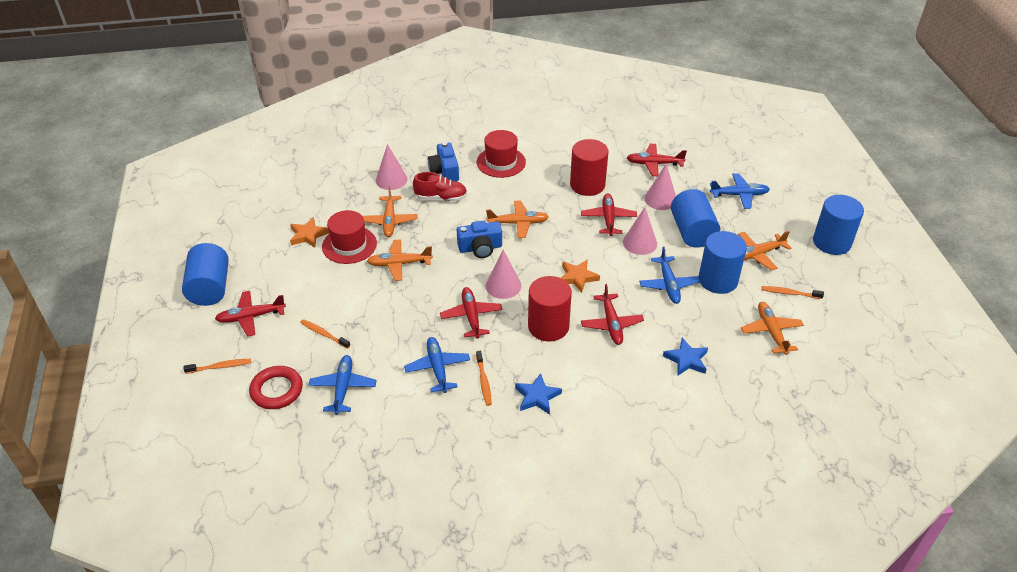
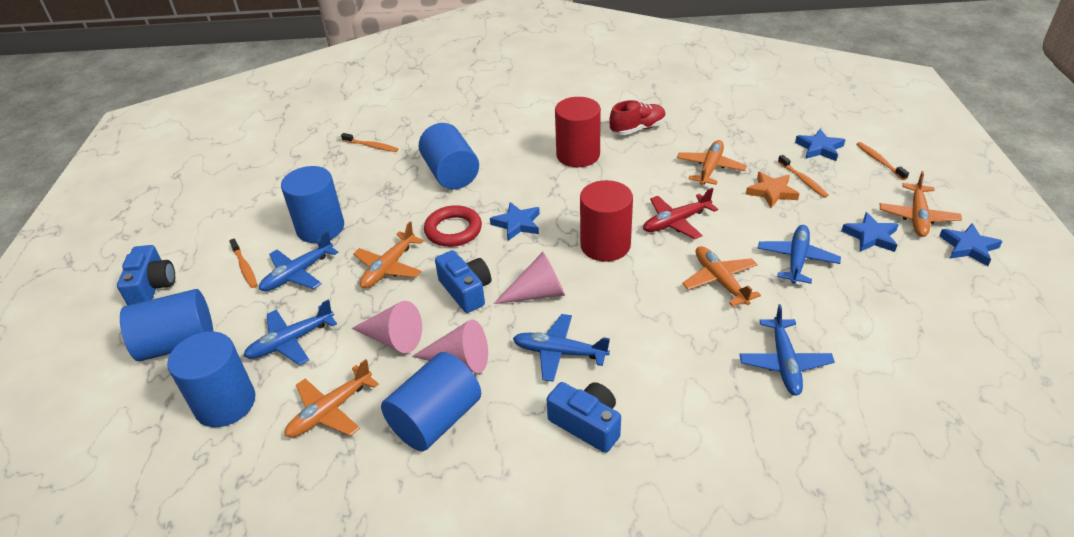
blue camera: [428,142,459,182] [457,221,502,258] = 2 -> [117,245,175,305] [435,250,491,313] [547,382,621,453] = 3
blue cylinder: [182,243,229,306] [671,189,720,248] [699,231,747,294] [813,195,864,255] = 4 -> [120,289,213,361] [167,331,255,427] [281,166,344,243] [381,352,481,451] [419,123,479,189] = 5
blue plane: [309,355,377,415] [404,337,470,393] [639,247,700,304] [710,173,770,209] = 4 -> [244,299,337,365] [259,231,339,291] [513,314,610,382] [739,304,835,396] [758,225,841,284] = 5
blue star: [515,373,562,415] [663,338,708,376] = 2 -> [490,202,540,241] [795,129,845,161] [841,212,899,252] [939,223,1003,266] = 4
orange star: [290,217,329,248] [561,259,600,293] = 2 -> [746,172,799,208] = 1
pink cone: [376,144,407,190] [485,250,521,299] [623,207,657,255] [644,164,676,210] = 4 -> [351,301,422,353] [412,320,488,373] [494,252,565,304] = 3
red hat: [322,210,377,264] [477,130,526,178] = 2 -> none = 0
red plane: [215,291,286,337] [440,287,503,339] [581,194,637,236] [581,284,644,345] [627,144,687,176] = 5 -> [643,188,718,239] = 1

